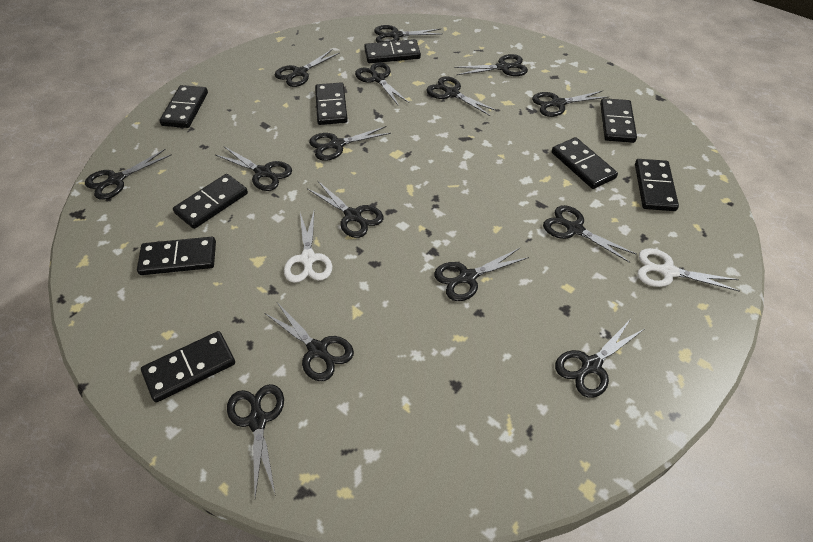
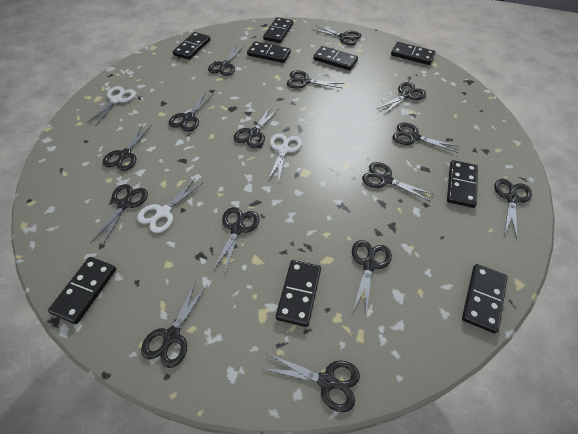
white scissors: [284,212,332,283] [637,248,740,292] = 2 -> [87,86,136,126] [137,179,203,233] [267,133,302,184] = 3

